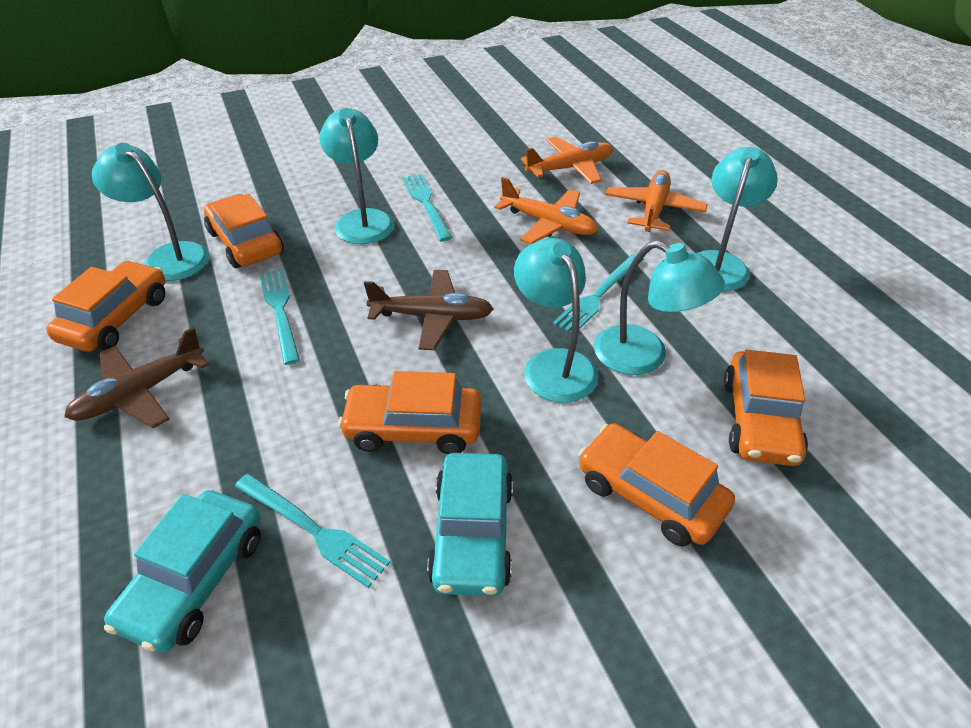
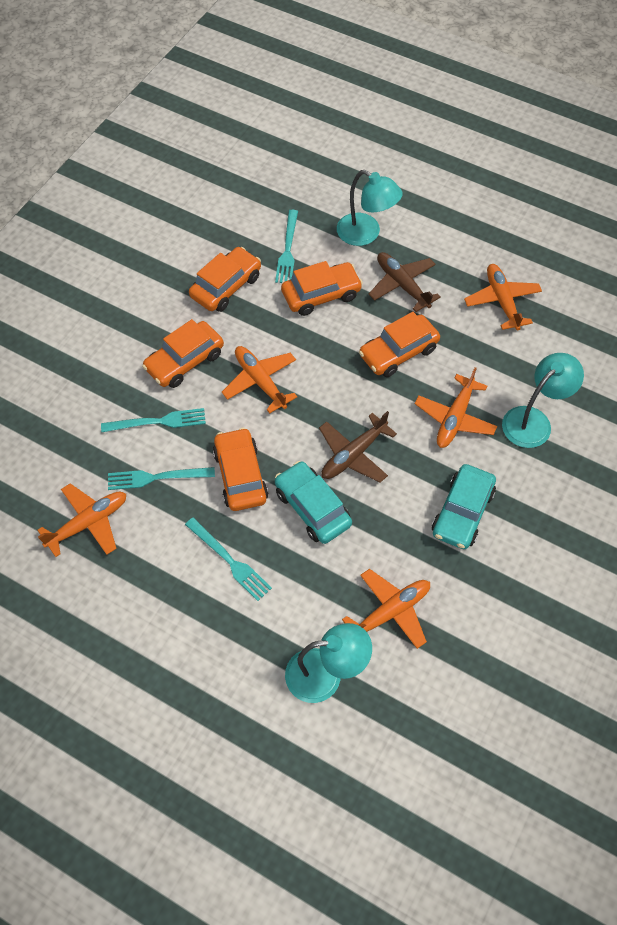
orange plane: [495,177,598,244] [521,136,613,184] [605,170,708,232] = 3 -> [38,483,126,557] [222,346,297,413] [342,569,430,649] [415,367,497,448] [464,264,542,331] = 5
turquoise lamp: [92,143,209,281] [319,108,394,244] [514,238,598,403] [594,240,725,375] [697,147,778,291] = 5 -> [285,623,372,703] [337,170,403,246] [502,353,584,448] = 3

